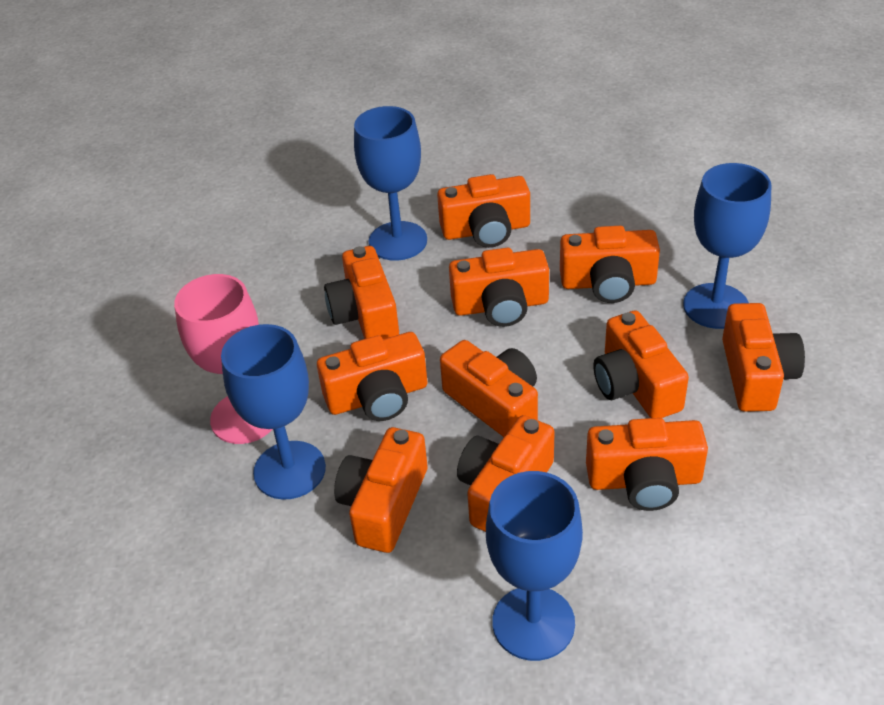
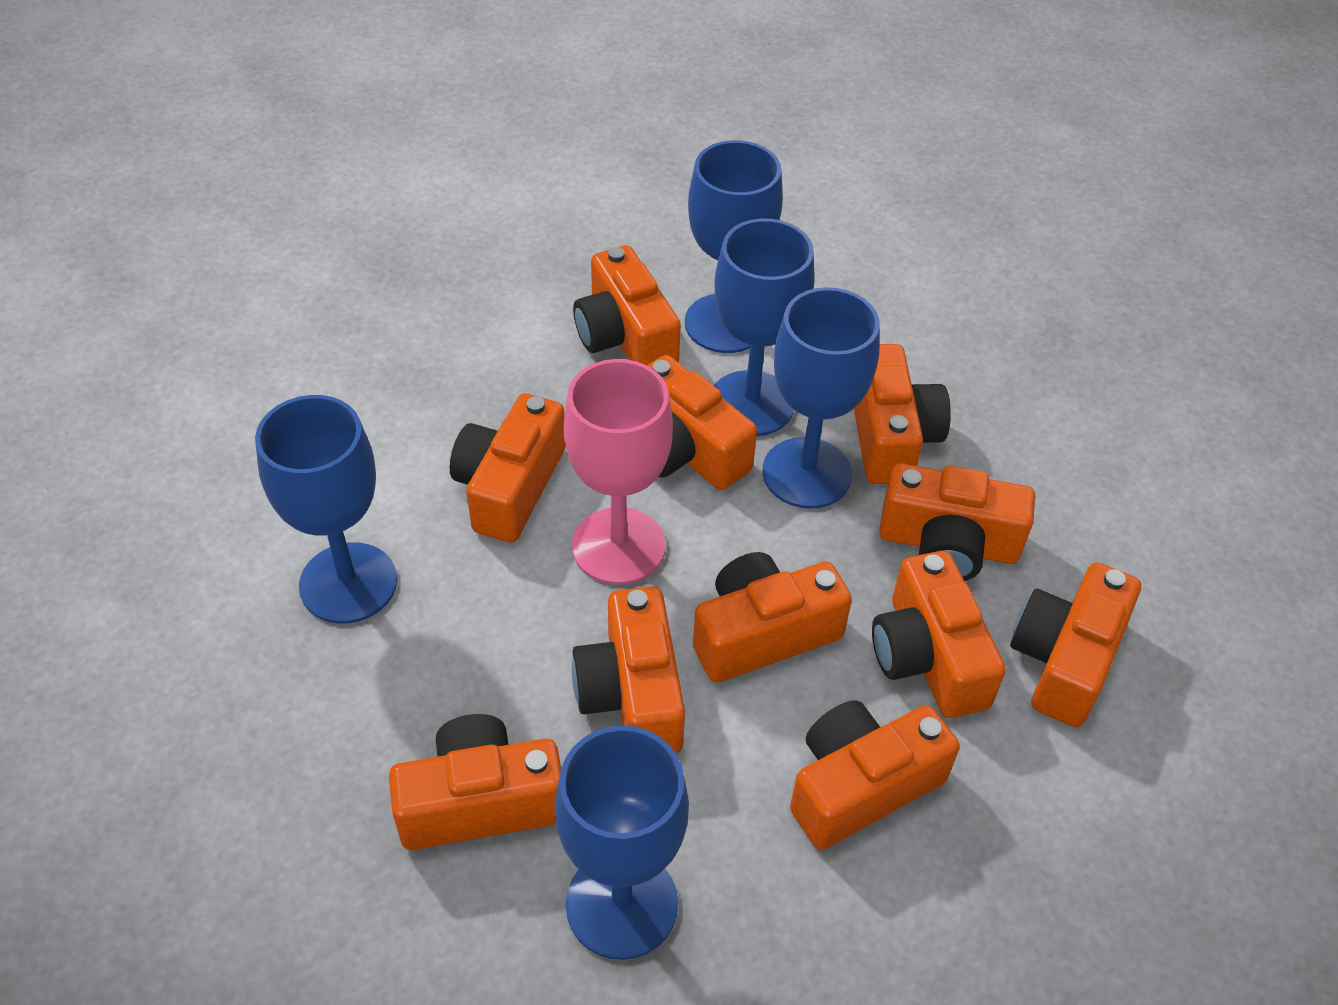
blue goblet: [221,324,326,500] [354,106,427,261] [486,471,583,661] [683,163,772,329] = 4 -> [255,395,397,623] [555,725,689,960] [685,140,783,353] [714,219,814,436] [762,287,880,509] = 5

